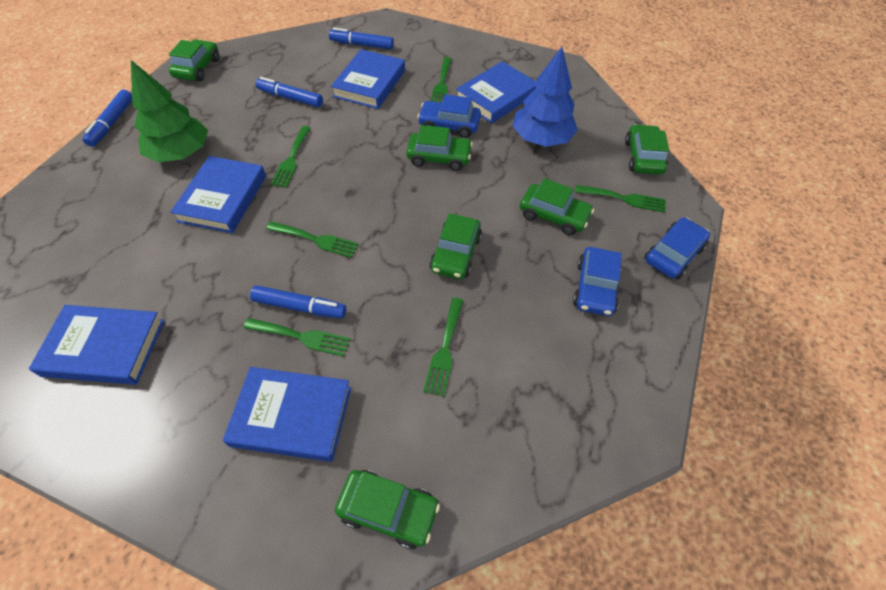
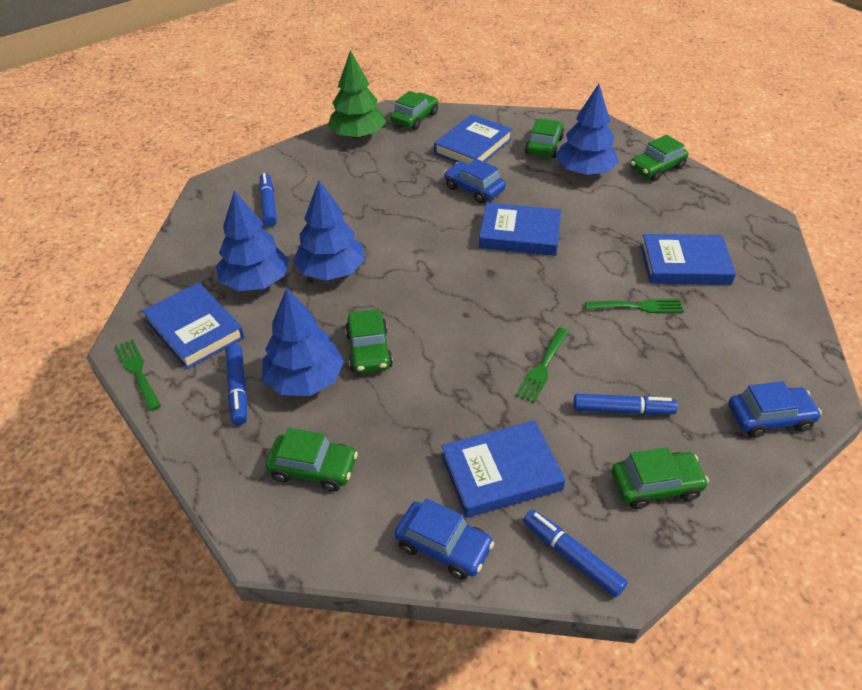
blue tree: [512,47,578,147] = 1 -> [216,190,289,291] [262,288,344,396] [293,180,365,281] [556,84,619,176] = 4
green fork: [244,318,351,357] [266,221,359,258] [270,126,311,188] [423,297,464,397] [431,57,452,103] [575,185,666,213] = 6 -> [114,339,161,411] [516,328,569,403] [585,299,684,313] = 3

